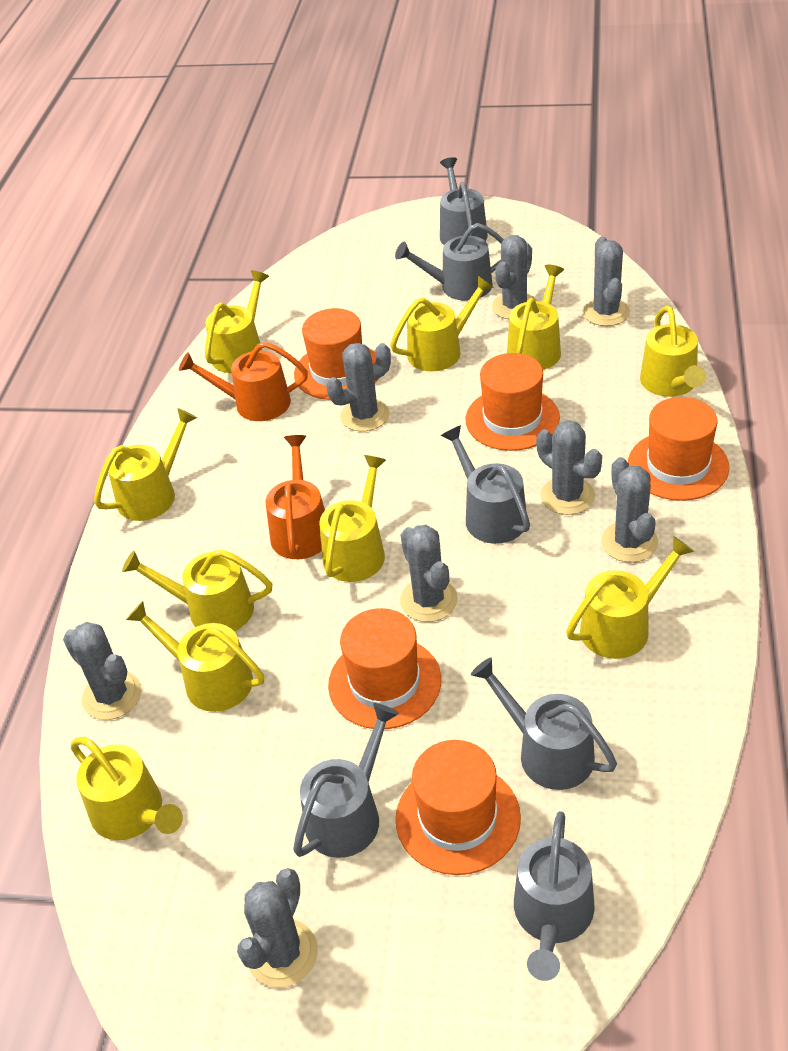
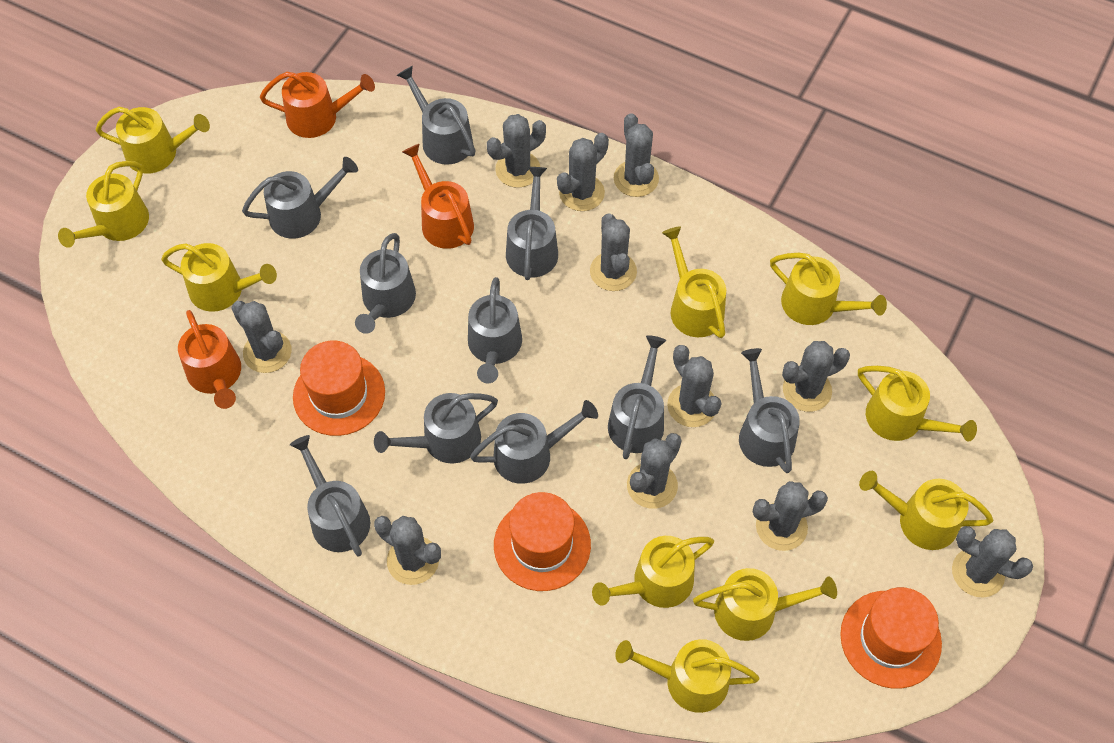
grey cactus: [63,622,141,720] [237,868,318,988] [326,343,391,431] [400,525,458,622] [492,235,537,319] [536,420,602,515] [583,237,630,326] [601,457,658,562] = 8 -> [231,301,292,373] [374,516,441,585] [487,114,546,188] [557,133,609,211] [590,213,637,291] [614,113,659,197] [627,433,682,509] [667,345,722,427] [753,481,828,551] [782,341,850,412] [952,526,1033,597] = 11
grey watering can: [293,703,399,858] [395,223,504,301] [440,157,488,245] [441,425,530,544] [471,658,617,790] [514,811,595,981] = 6 -> [242,157,358,239] [290,435,370,556] [355,233,416,334] [374,393,498,464] [397,66,476,165] [468,277,522,383] [470,400,598,484] [506,167,558,280] [608,335,666,459] [739,348,800,473] = 10
orange hat: [294,308,378,400] [328,608,441,729] [396,740,521,875] [466,353,560,451] [628,397,729,501] = 5 -> [293,341,385,436] [494,492,591,591] [840,587,942,689] = 3
orange watering can: [179,342,308,421] [266,435,325,559] = 2 -> [178,310,241,409] [260,72,375,138] [402,144,474,249] = 3

